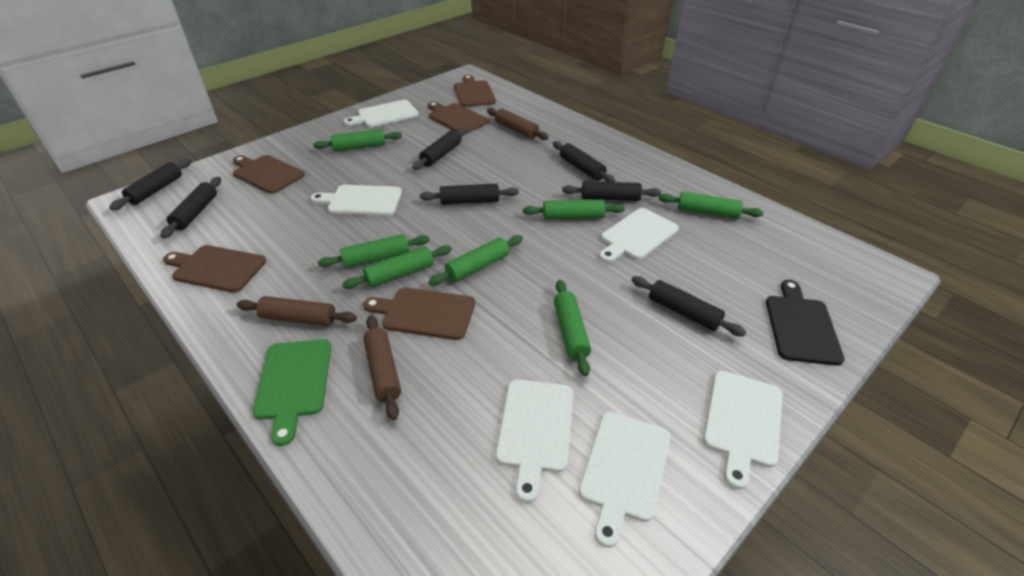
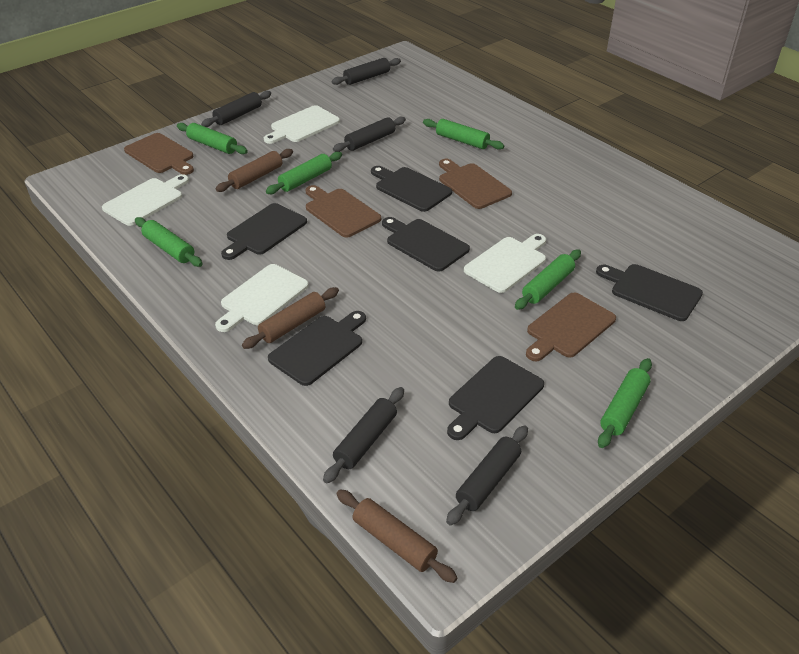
black cutting board: [766,280,845,366] = 1 -> [221,203,307,260] [268,311,366,386] [371,166,452,212] [382,217,470,272] [447,356,544,440] [596,264,703,321] = 6
black rolling pin: [109,158,192,210] [160,177,221,238] [412,128,467,170] [420,184,519,204] [553,141,615,182] [562,181,661,201] [631,276,746,337] = 7 -> [201,91,271,127] [323,387,404,483] [332,58,401,85] [333,116,406,152] [446,425,528,525] = 5
brown cutting board: [163,245,266,293] [233,155,305,194] [363,288,475,340] [428,102,489,134] [454,75,496,107] = 5 -> [124,133,194,175] [305,185,381,238] [439,159,512,209] [526,293,616,361] = 4
green cutting board: [253,339,331,446] = 1 -> none = 0
green rolling pin: [313,129,402,151] [318,234,430,268] [342,245,452,289] [429,235,523,286] [523,200,625,219] [554,280,591,376] [658,192,764,219] = 7 -> [135,217,203,267] [177,123,248,154] [266,152,342,194] [423,119,504,150] [515,249,581,310] [598,358,652,448] = 6
white cutting board: [310,185,402,216] [344,100,419,127] [496,379,573,503] [578,411,671,548] [599,208,679,263] [703,371,783,490] = 6 -> [102,174,189,226] [215,264,309,332] [264,105,340,144] [464,234,546,293] = 4

